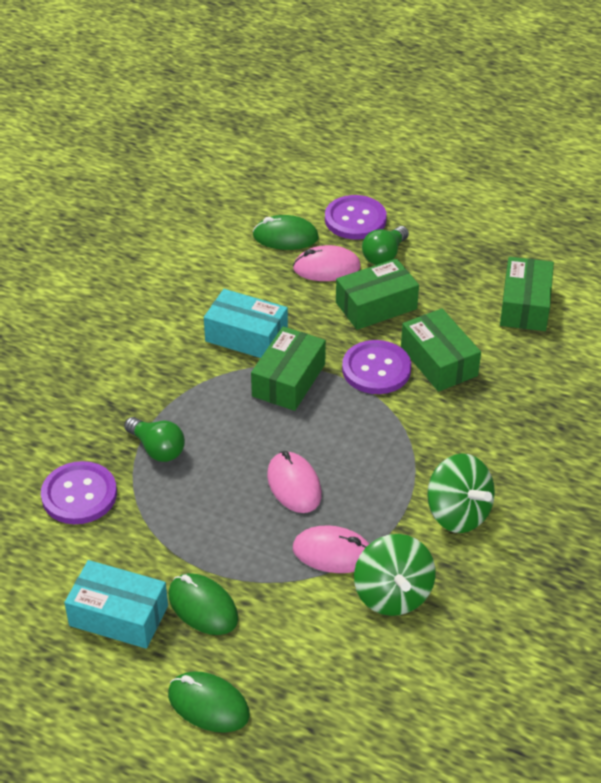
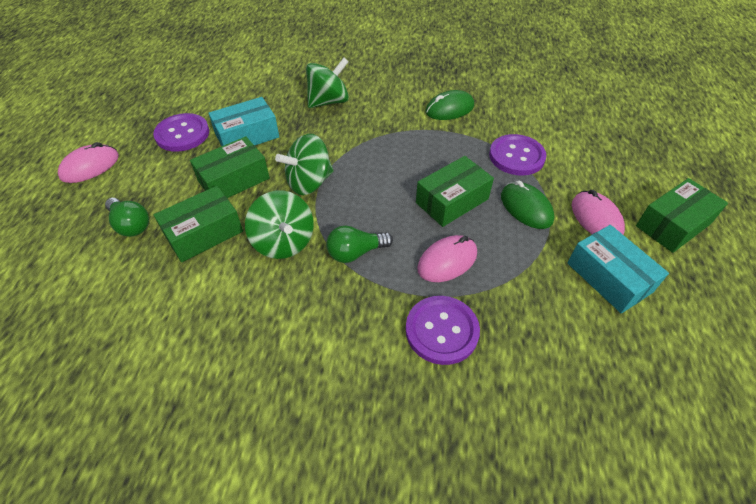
green mouse: [168,573,238,635] [168,671,250,733] [252,215,319,250] = 3 -> [425,90,474,120] [501,181,554,229] = 2
green spinning top: [354,534,435,616] [427,453,495,533] = 2 -> [245,190,314,259] [275,134,334,195] [306,58,349,108] = 3

